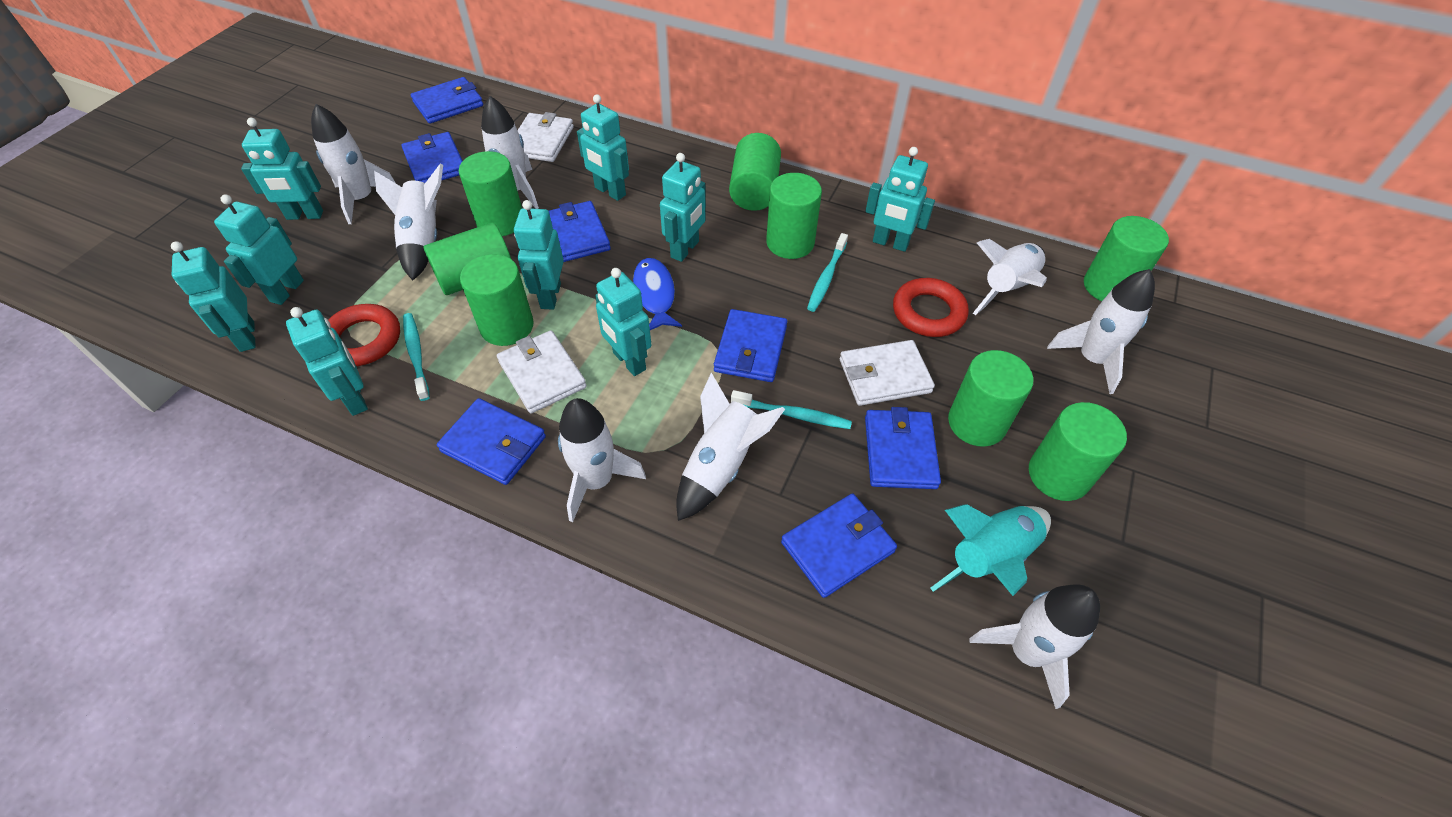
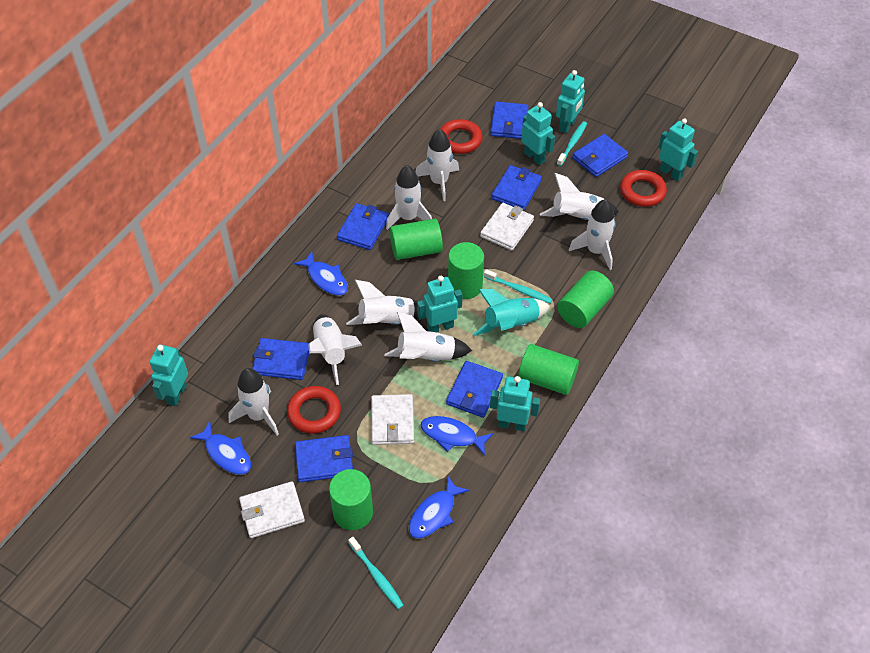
blue fish: [633,258,682,330] = 1 -> [190,421,251,475] [294,251,348,296] [408,475,469,539] [420,416,493,456] = 4
green cylinder: [424,223,511,295] [459,151,522,236] [460,254,534,346] [729,133,781,211] [766,173,822,259] [948,350,1034,447] [1029,402,1127,501] [1084,216,1169,301] = 8 -> [329,469,373,530] [390,219,443,260] [448,242,484,299] [518,344,579,395] [557,271,614,328] = 5
red ring: [328,304,400,366] [893,278,969,337] = 2 -> [287,386,341,434] [440,119,483,154] [620,170,667,207] = 3
turquoise robot: [171,241,256,352] [214,194,304,305] [241,118,323,220] [286,307,368,416] [514,200,564,310] [577,94,629,201] [595,268,652,376] [660,153,706,262] [865,147,935,252] = 9 -> [150,344,188,406] [417,276,462,332] [490,376,540,431] [521,102,555,165] [556,70,585,133] [658,118,698,181] = 6

